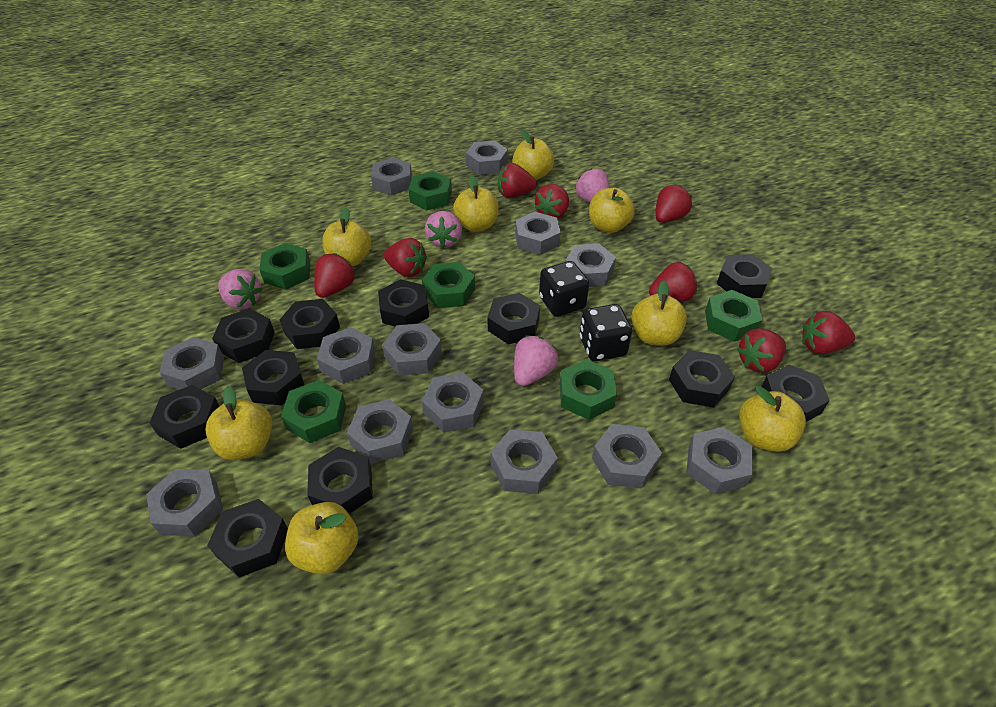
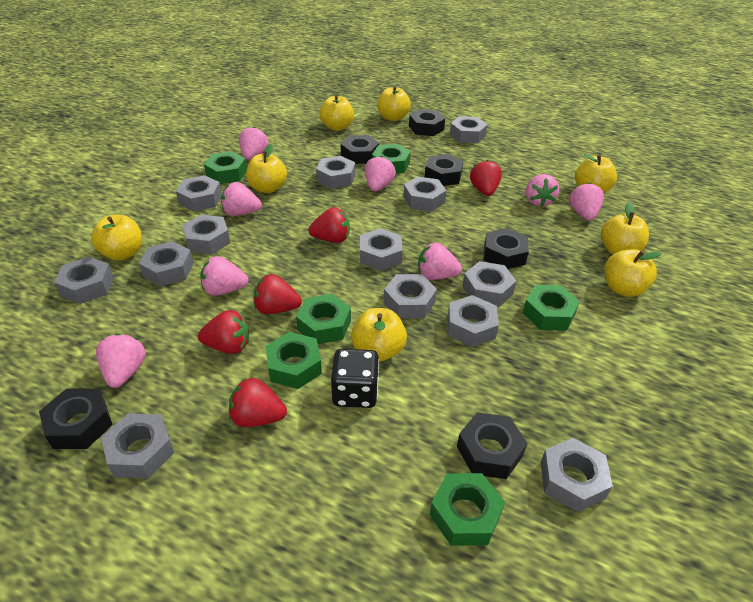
black dice: [539,261,589,317] [579,304,632,361] = 2 -> [331,349,379,408] = 1
black nut: [150,385,220,449] [207,499,288,578] [212,309,275,363] [242,350,304,405] [280,299,340,349] [307,447,373,514] [378,279,429,327] [488,293,540,344] [669,350,735,408] [716,254,773,298] [761,365,830,422] = 11 -> [39,389,113,449] [341,135,379,164] [409,109,445,136] [425,154,464,186] [457,412,528,479] [484,228,529,269] = 6
pink strawberry: [218,269,263,310] [425,211,462,248] [514,336,558,386] [575,168,610,203] = 4 -> [96,334,146,388] [200,256,249,296] [221,182,262,216] [239,127,269,160] [365,156,396,191] [418,243,462,280] [526,174,559,207] [569,183,604,220] = 8
red strawberry: [314,253,356,298] [384,238,427,277] [498,163,537,198] [535,184,569,219] [649,262,697,302] [655,185,692,223] [737,328,786,373] [802,311,855,354] = 8 -> [198,310,249,354] [229,378,287,427] [253,274,302,314] [308,207,350,243] [470,160,502,196] = 5

